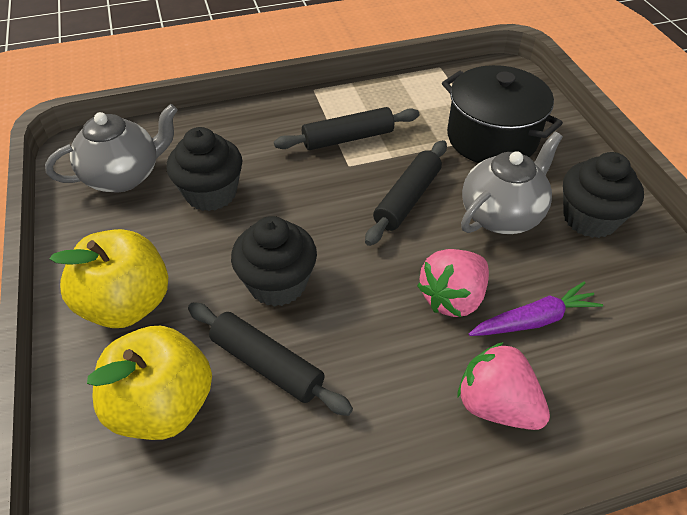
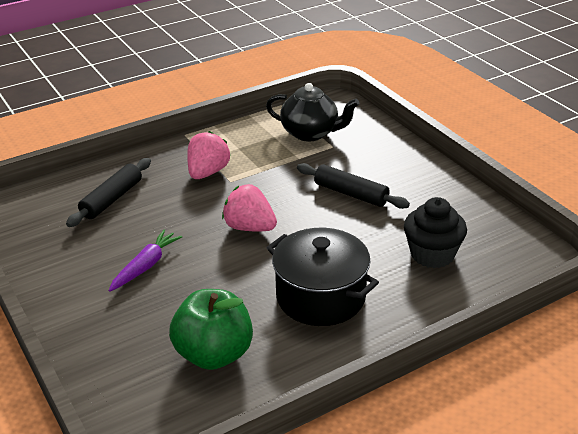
black cupcake: [167,127,242,211] [231,216,317,307] [563,152,644,238] = 3 -> [404,197,467,268] = 1
black rolling pin: [188,303,353,416] [274,107,419,150] [365,140,447,246] = 3 -> [66,158,151,227] [297,163,410,209] = 2
black teapot: none = 0 -> [266,83,359,141] = 1
green apple: none = 0 -> [169,289,253,370] = 1
grey teapot: [45,104,178,192] [461,132,563,234] = 2 -> none = 0
yellow apple: [50,229,168,328] [87,326,212,440] = 2 -> none = 0

